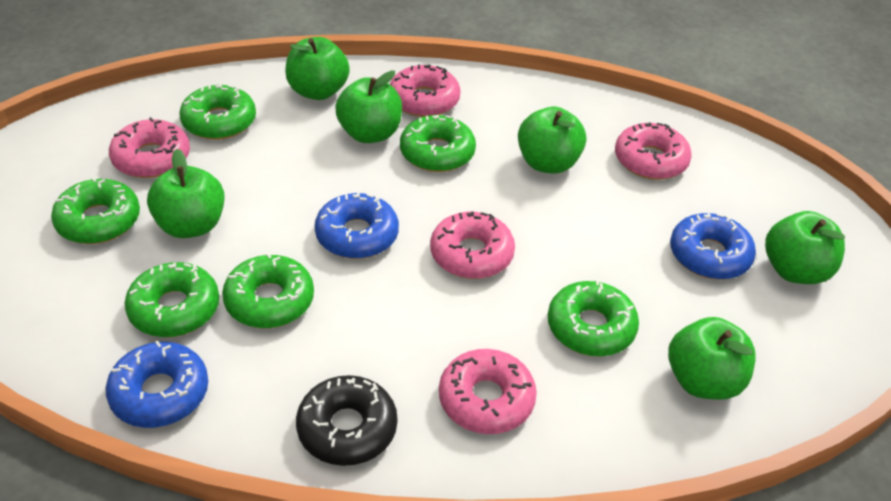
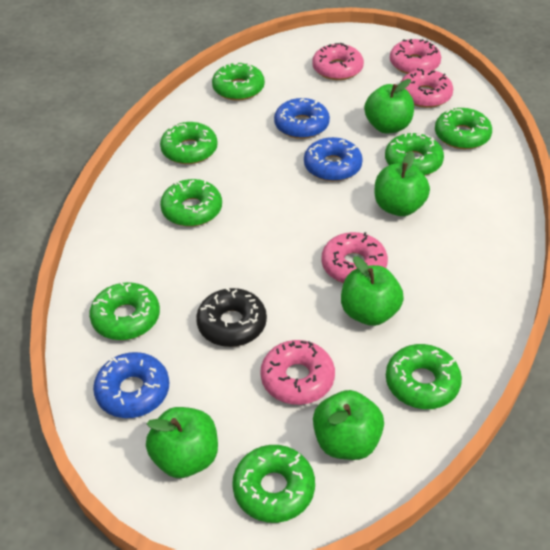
green apple: [147,149,225,238] [285,37,350,100] [335,71,402,143] [518,107,586,173] [668,317,756,400] [765,211,845,284] = 6 -> [146,407,218,478] [313,390,384,460] [341,256,404,326] [364,79,414,133] [374,151,430,216] = 5
green donut: [51,177,140,244] [125,262,219,337] [179,84,256,140] [222,253,314,328] [400,114,476,172] [548,279,639,356] = 6 -> [89,282,160,340] [160,122,218,164] [160,179,222,227] [212,62,265,101] [232,445,315,523] [385,133,444,176] [386,344,462,409] [435,108,492,149] = 8

